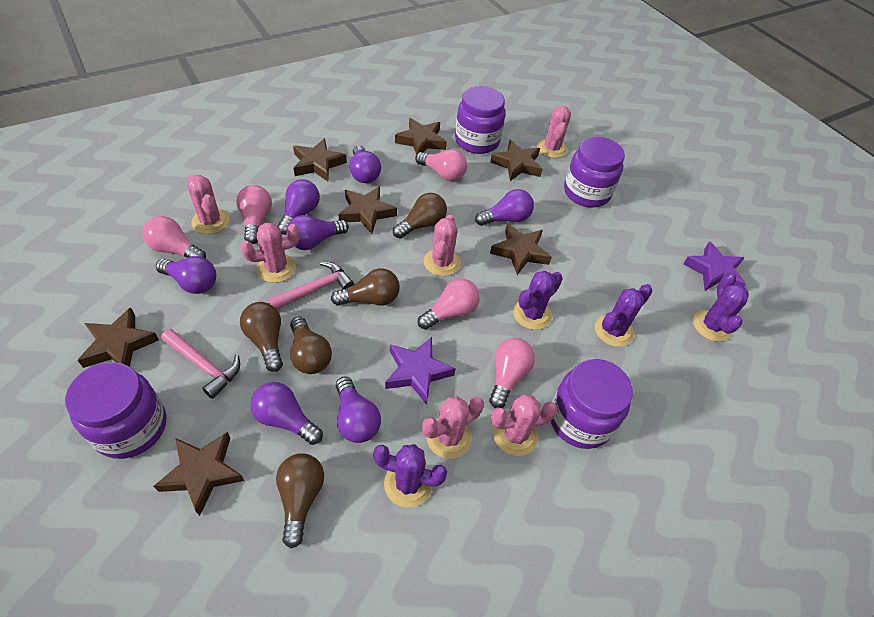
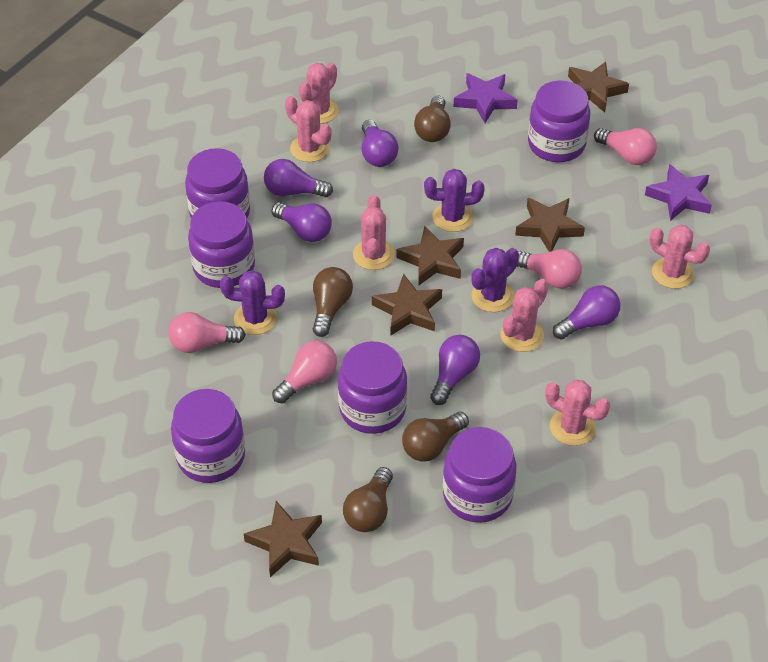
brown light bulb: [240,302,283,372] [276,453,324,549] [290,316,332,374] [331,268,400,306] [393,193,447,239] = 5 -> [313,267,353,337] [343,467,393,532] [402,412,469,462] [414,96,451,142] = 4
brown star: [77,307,159,368] [154,432,244,516] [293,138,347,181] [338,186,397,234] [395,118,447,155] [490,140,543,181] [490,223,552,275] = 7 -> [244,501,322,577] [372,274,442,335] [396,226,464,285] [515,198,585,252] [568,62,629,112] = 5
pink hammer: [161,329,240,399] [268,262,354,310] = 2 -> none = 0
pink light bulb: [143,216,206,258] [236,185,272,244] [415,149,467,181] [418,279,480,330] [489,338,535,408] = 5 -> [169,312,246,353] [272,341,337,403] [517,249,582,289] [594,128,657,165] = 4
purple cactus: [373,444,447,508] [513,271,563,330] [595,284,653,347] [693,272,749,342] = 4 -> [220,270,285,335] [424,169,485,232] [471,248,519,312] = 3
purple jar: [65,362,166,459] [455,86,505,154] [551,359,633,449] [564,137,625,208] = 4 -> [171,389,245,483] [185,148,250,218] [188,201,255,288] [338,341,407,434] [443,427,516,523] [528,81,590,162] = 6
purple light bulb: [156,256,216,294] [251,382,323,445] [278,179,320,235] [286,215,349,250] [336,376,381,443] [350,145,381,183] [475,189,534,226] = 7 -> [264,159,333,197] [271,202,332,242] [362,120,398,167] [430,335,480,405] [553,285,621,339] = 5

